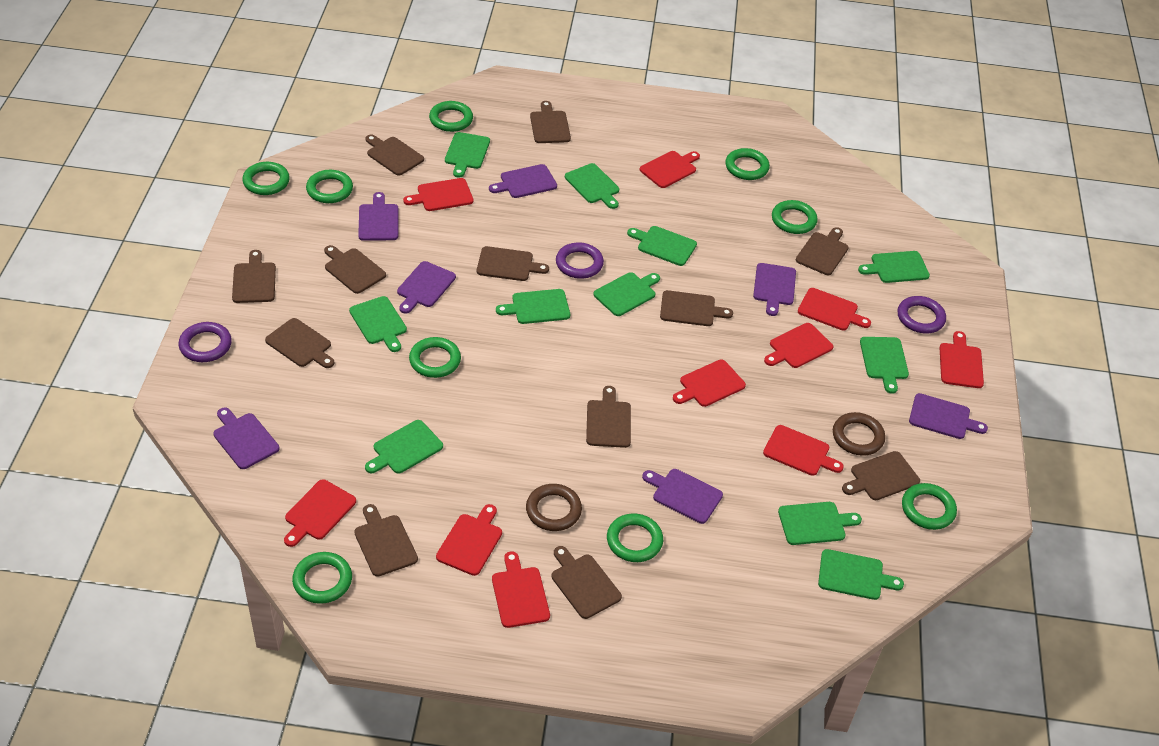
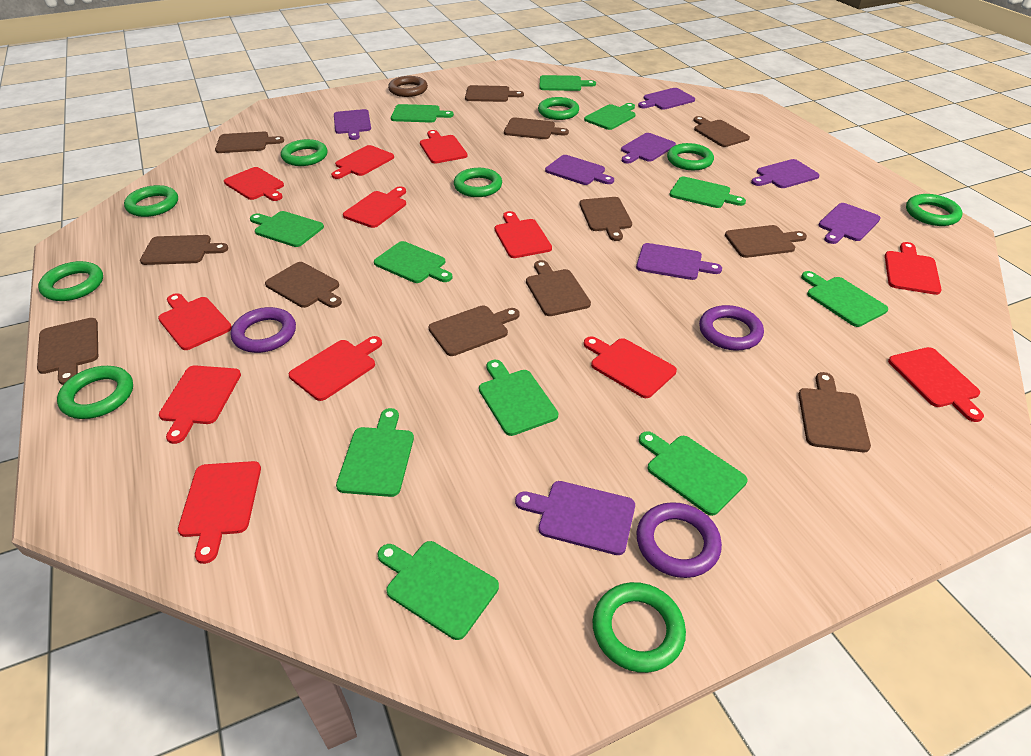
brown ring: [526,484,582,531] [833,412,885,456] = 2 -> [388,76,428,97] = 1
purple cutting board: [213,408,280,469] [358,192,398,241] [397,261,456,314] [489,164,557,198] [642,469,723,524] [753,263,796,316] [909,393,988,439] = 7 -> [334,109,371,140] [515,481,635,555] [545,155,614,185] [621,133,676,164] [636,243,722,280] [638,88,695,110] [751,159,820,188] [819,203,881,244] = 8
red cutting board: [284,479,356,547] [403,178,474,211] [436,504,502,576] [492,551,550,628] [640,151,700,188] [673,360,746,407] [763,425,844,476] [764,323,834,368] [798,288,871,330] [940,331,984,388] = 10 -> [158,293,232,350] [159,366,241,444] [178,461,261,564] [224,167,284,201] [289,336,382,401] [331,145,394,179] [343,187,406,228] [420,130,467,164] [495,211,552,258] [584,336,677,398] [885,242,942,295] [888,347,984,422] = 12

